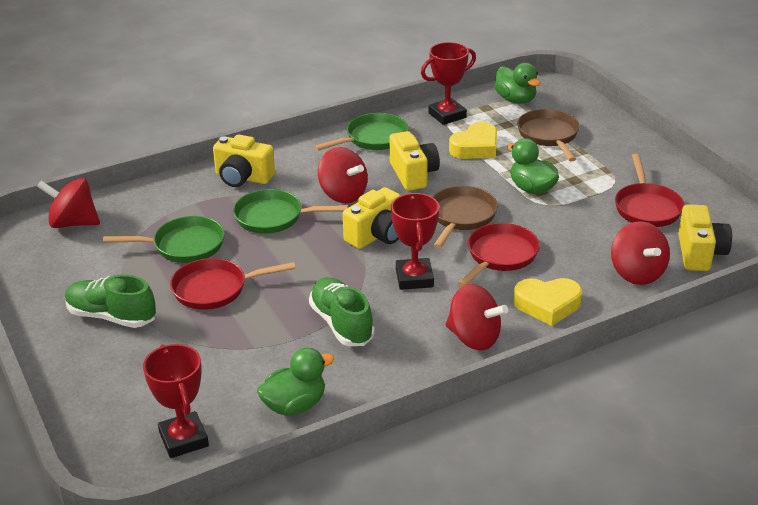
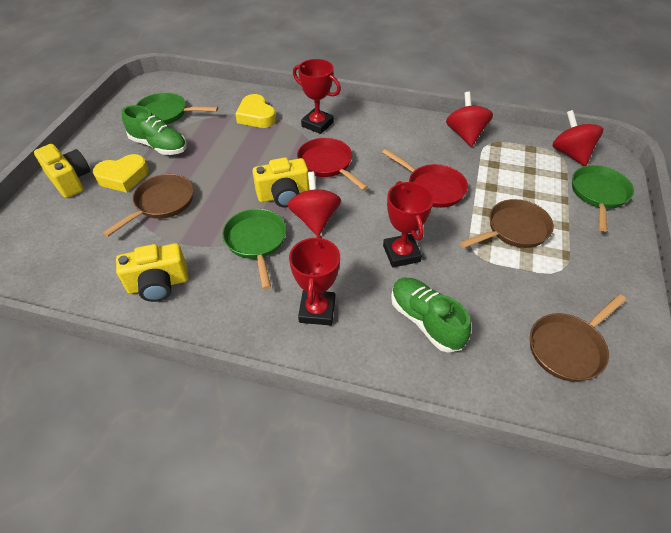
brown pan: [433,186,498,249] [517,109,580,162] = 2 -> [103,174,194,237] [460,199,554,248] [530,294,626,382] = 3
green duck: [257,347,334,416] [494,63,540,104] [507,138,559,195] = 3 -> none = 0
red pan: [170,258,295,310] [458,223,540,287] [615,154,684,227] = 3 -> [297,138,368,191] [382,149,468,208] = 2
red spinning top: [37,178,100,228] [318,147,368,203] [445,284,508,351] [611,221,670,285] = 4 -> [288,172,341,236] [446,92,493,147] [552,110,603,166] = 3
yellow camera: [213,134,275,187] [343,187,401,249] [389,131,440,191] [678,204,732,271] = 4 -> [34,144,90,198] [116,243,188,302] [252,157,309,208] = 3

